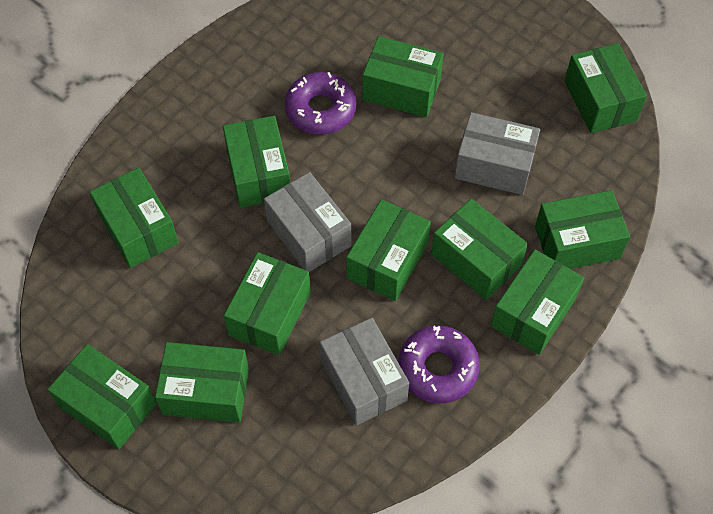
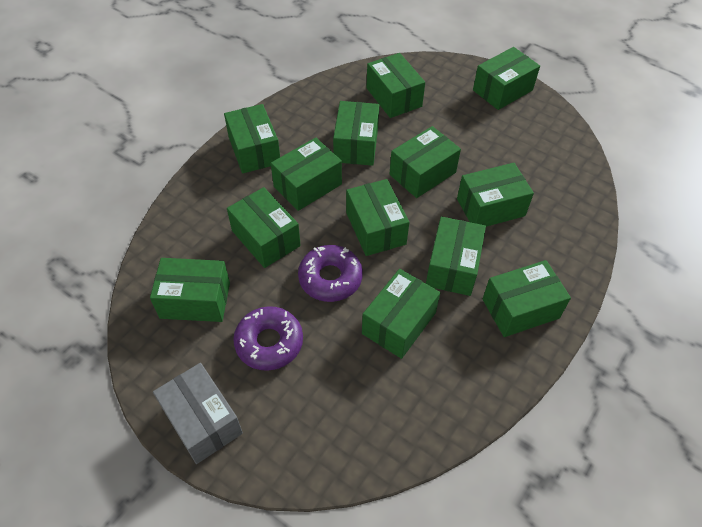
green box: [47,344,157,450] [90,168,179,268] [155,342,249,423] [223,116,290,208] [224,252,311,355] [346,199,431,301] [362,36,444,117] [431,199,528,300] [491,250,584,355] [535,190,630,269] [565,43,647,133] = 11 -> [150,258,230,322] [224,104,280,174] [227,187,301,268] [271,137,342,211] [333,101,379,166] [346,179,410,256] [362,269,440,359] [366,53,425,118] [390,126,461,198] [426,216,486,296] [457,163,534,227] [473,47,540,110] [483,260,571,337] = 13
grey box: [264,172,352,272] [320,318,409,425] [455,112,540,195] = 3 -> [153,363,243,464] = 1

